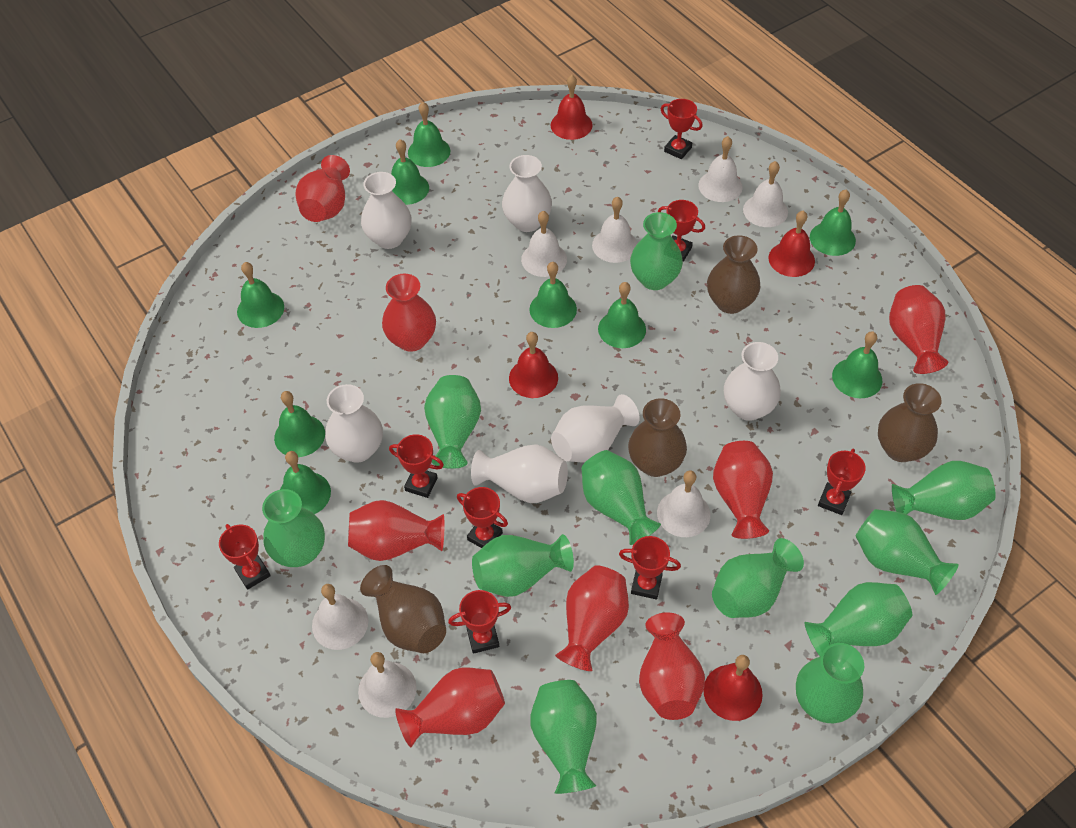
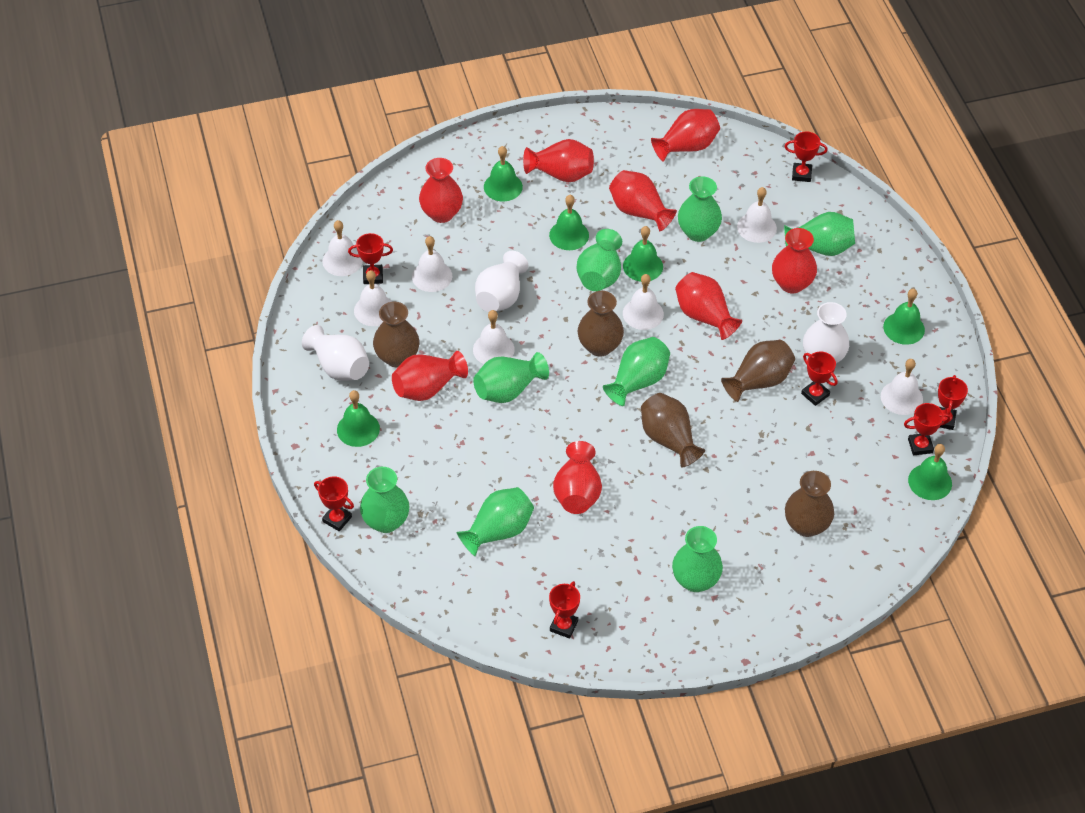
brown vase: [360,565,446,653] [628,398,687,477] [707,235,760,314] [878,383,942,462] = 4 -> [373,302,419,368] [578,291,624,357] [641,393,705,468] [721,340,795,402] [785,471,834,537] = 5
green bell: [237,262,284,328] [274,391,325,457] [280,451,331,514] [391,139,429,205] [408,102,450,167] [530,262,577,328] [598,282,646,348] [810,190,856,256] [832,331,882,398] = 9 -> [337,390,380,447] [484,146,523,201] [549,195,589,250] [623,226,663,282] [883,289,925,345] [908,444,952,500] = 6
green vase: [262,489,325,567] [424,375,481,469] [472,534,574,597] [530,680,597,794] [581,450,661,545] [630,212,683,290] [712,538,804,618] [796,643,864,723] [804,582,912,657] [855,509,959,595] [892,461,996,520] = 11 -> [360,467,409,533] [457,487,534,556] [473,352,549,403] [576,229,622,291] [603,337,670,406] [672,526,723,592] [678,176,722,242] [784,212,855,256] = 8
red bell: [509,332,558,398] [550,75,593,140] [704,655,763,721] [768,211,815,277] = 4 -> none = 0
red trophy: [219,524,271,590] [389,434,444,498] [448,590,511,654] [457,487,508,548] [619,536,681,599] [658,200,705,262] [661,99,703,159] [818,449,866,515] = 8 -> [314,476,354,531] [348,233,393,284] [549,581,580,639] [785,132,828,182] [801,352,838,406] [904,403,951,455] [938,375,968,430] = 7
white vase: [325,384,383,463] [361,172,412,249] [471,444,568,503] [502,155,552,232] [551,394,640,463] [724,342,781,421] = 6 -> [302,325,369,381] [475,251,528,312] [803,302,849,363] = 3

